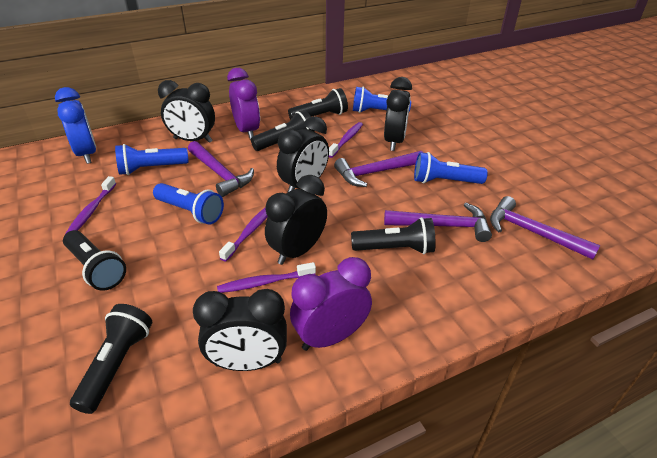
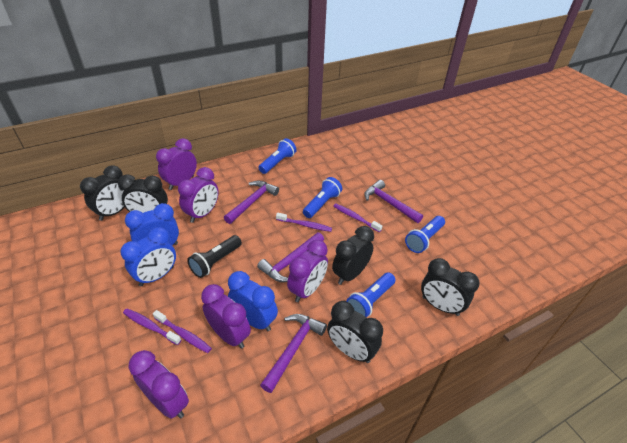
black flashlight: [63,230,126,291] [70,304,152,414] [251,110,315,151] [288,88,348,120] [351,217,436,254] = 5 -> [187,235,242,278] = 1
blue clock: [55,87,96,164] = 1 -> [120,227,176,286] [125,203,179,245] [228,271,278,331] = 3
purple clock: [227,68,260,140] [290,257,372,351] = 2 -> [128,350,189,419] [156,138,197,190] [178,167,219,223] [201,284,251,349] [287,240,328,302] = 5

